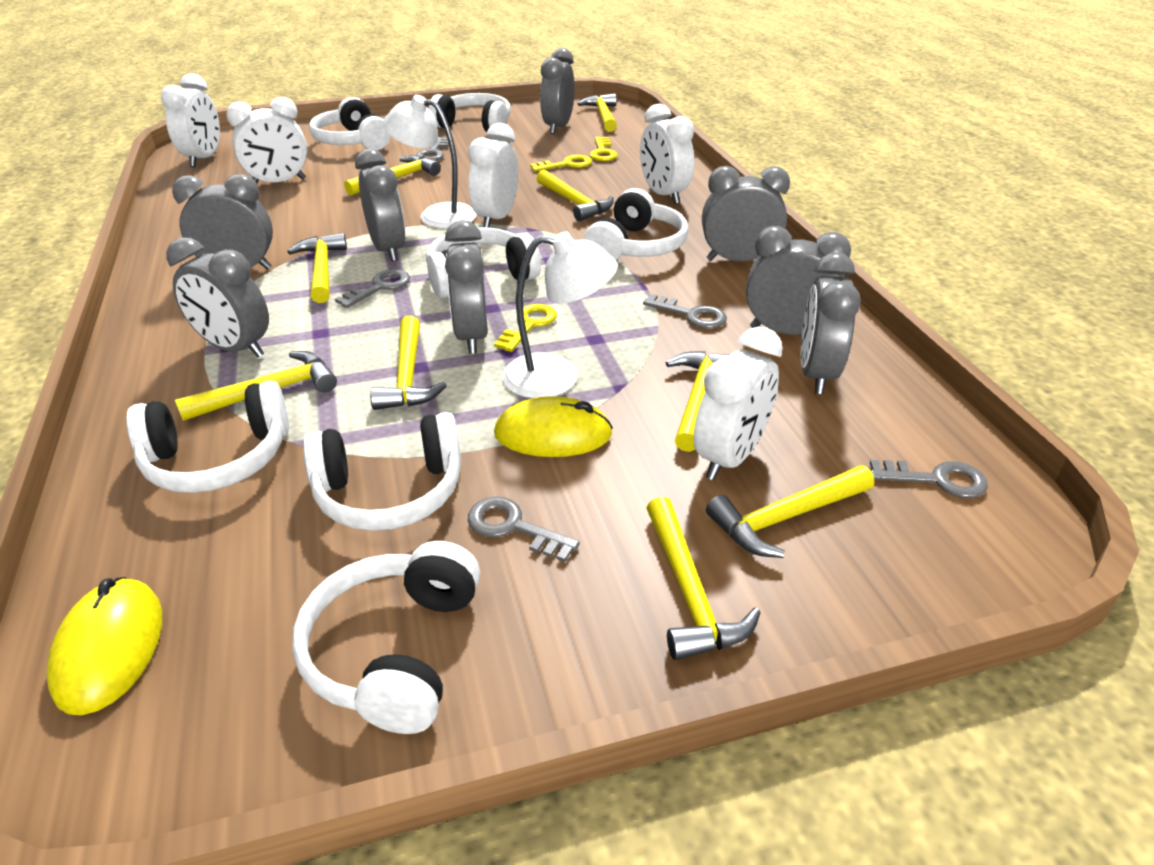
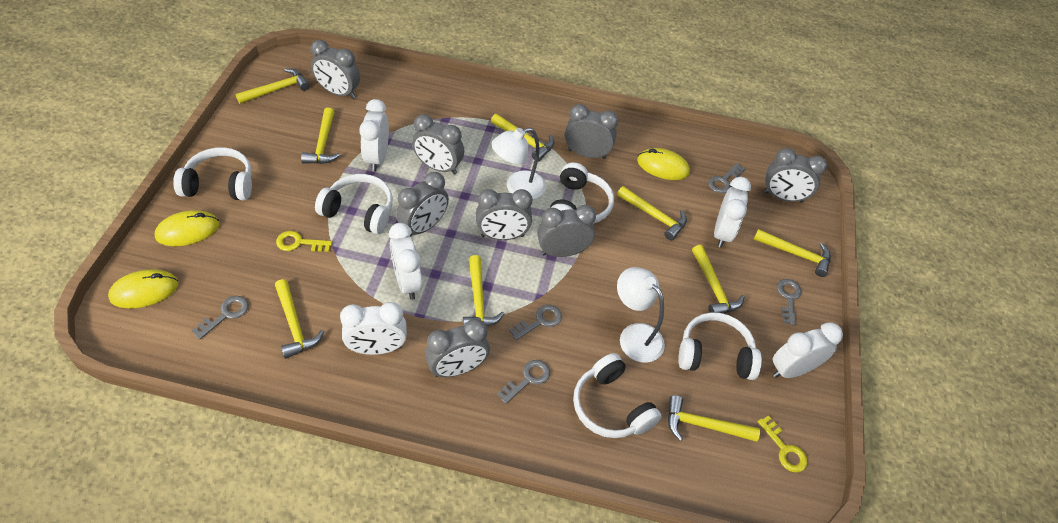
white headphones: [126,380,289,493] [292,541,480,734] [303,412,462,531] [309,97,391,150] [426,227,541,298] [429,93,510,132] [584,188,688,260] = 7 -> [173,147,252,201] [315,174,393,234] [550,162,614,224] [573,353,662,438] [678,312,762,380] = 5
yellow key: [494,304,557,352] [530,155,592,171] [589,137,618,161] = 3 -> [276,231,332,252] [757,415,808,472] = 2
yellow mouse: [46,577,162,715] [494,396,613,457] = 2 -> [108,269,179,308] [154,210,219,246] [637,148,690,180] = 3

